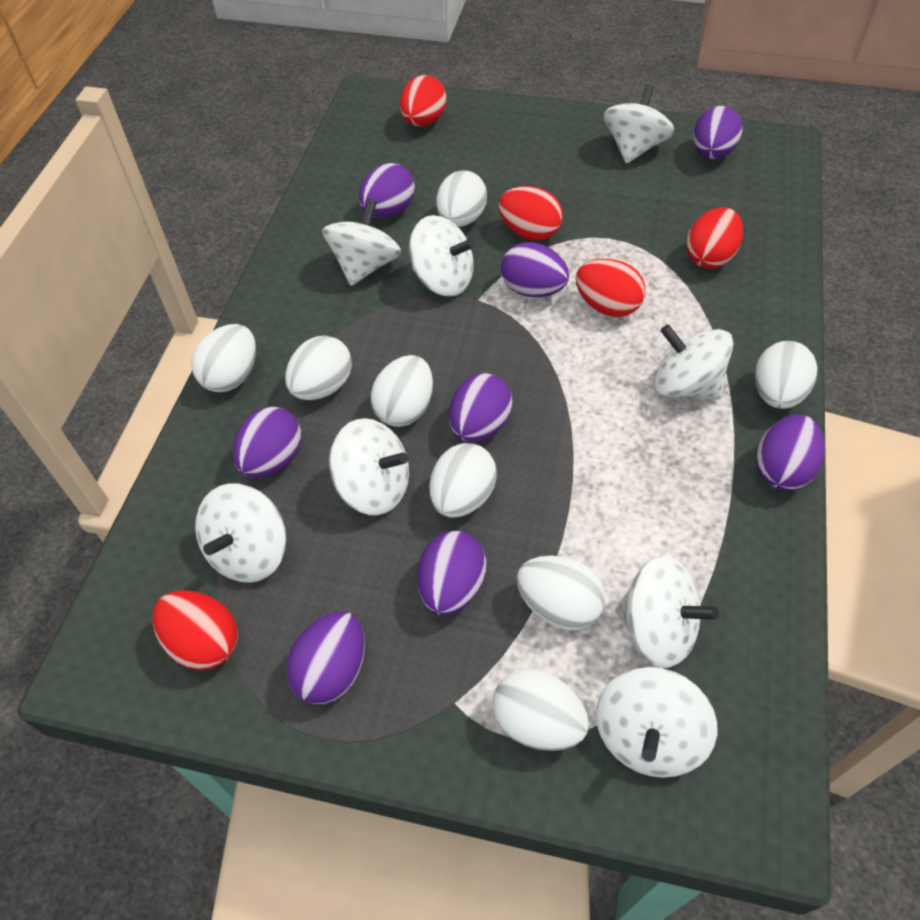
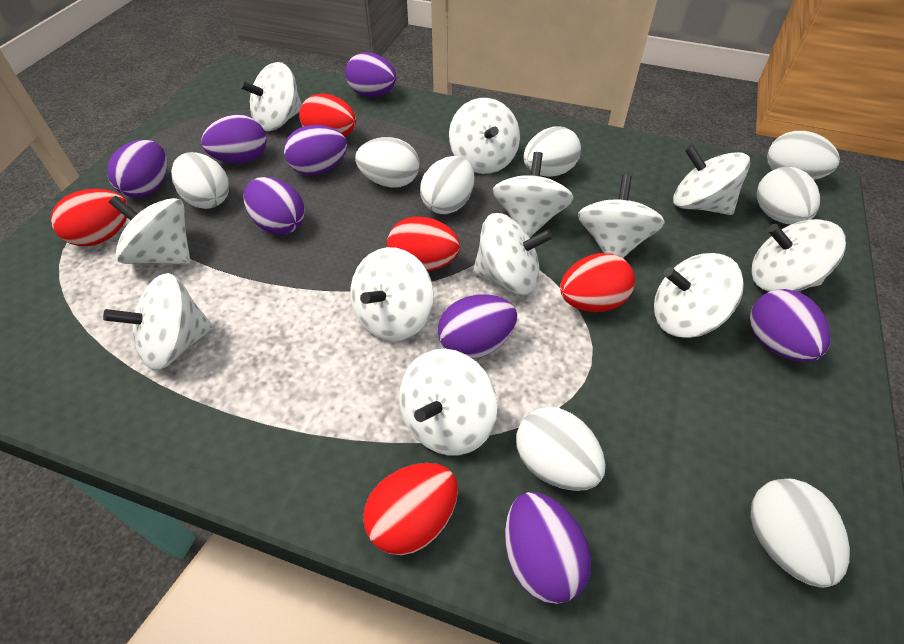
white spinning top: [195,483,286,583] [322,199,401,286] [329,418,409,516] [409,215,475,297] [596,667,718,778] [604,84,674,164] [616,556,719,668] [653,324,733,400] = 8 -> [103,273,214,370] [109,196,190,264] [239,62,302,131] [350,247,434,342] [399,349,497,456] [449,98,520,174] [473,213,553,295] [493,152,574,237] [578,175,665,258] [654,253,744,338] [673,145,750,215] [752,219,846,292] = 12

